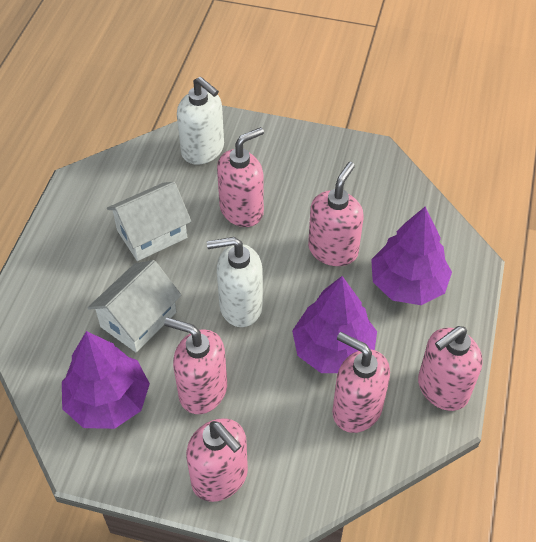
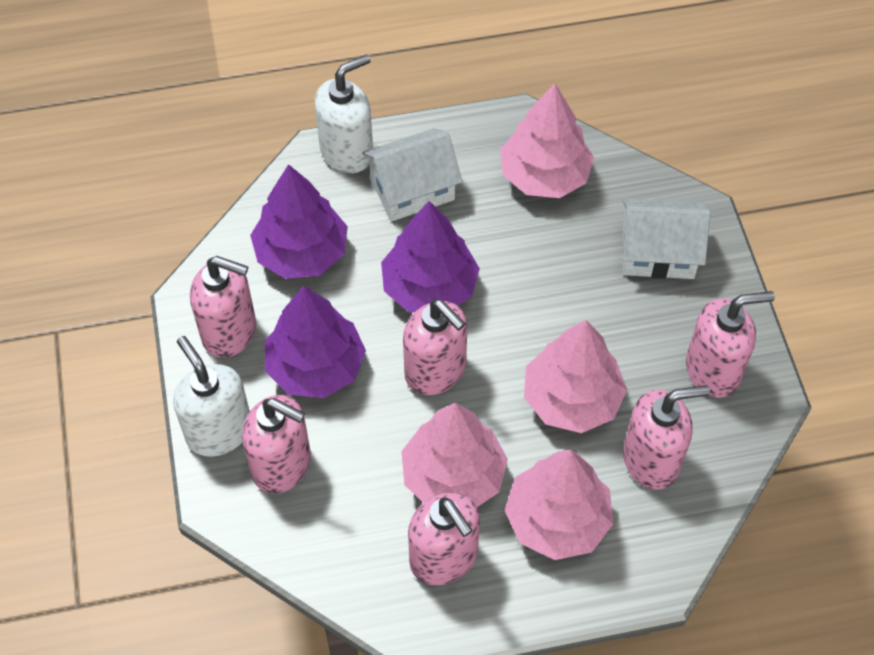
pink tree: none = 0 -> [401,403,508,507] [500,83,594,198] [504,450,613,560] [524,320,627,433] = 4

